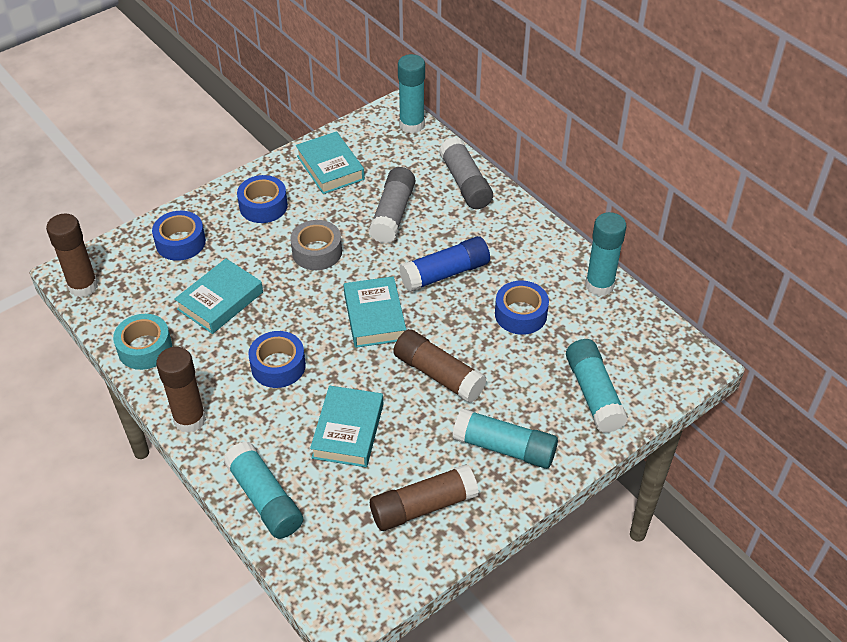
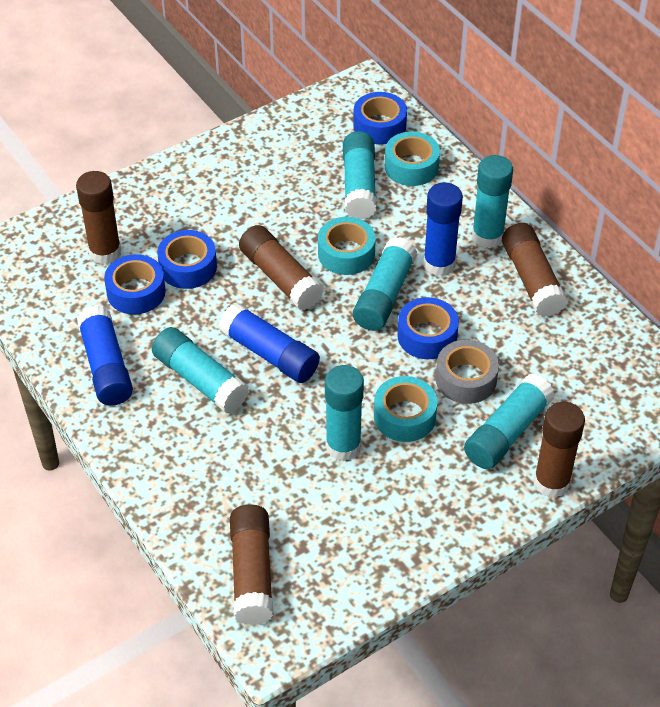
blue glue stick: [399,236,490,292] = 1 -> [77,305,133,406] [218,303,320,383] [423,182,463,276] = 3
brown glue stick: [46,214,98,297] [156,347,206,433] [370,464,479,531] [393,329,487,403] = 4 -> [76,171,121,264] [230,504,274,625] [239,225,324,310] [502,223,567,317] [534,402,585,498] = 5
grey glue stick: [369,167,415,244] [439,137,493,209] = 2 -> none = 0
turquoise book: [175,258,263,334] [296,131,365,194] [310,386,383,467] [344,276,406,348] = 4 -> none = 0
turquoise glue stick: [223,441,303,539] [398,54,425,134] [452,408,558,469] [566,339,628,433] [585,212,626,296] = 5 -> [152,327,249,413] [325,365,364,461] [343,131,377,220] [353,237,417,331] [464,374,555,469] [472,155,513,248] = 6
turquoise tape: [113,314,172,370] = 1 -> [318,217,376,275] [374,376,438,442] [385,132,440,186] = 3

